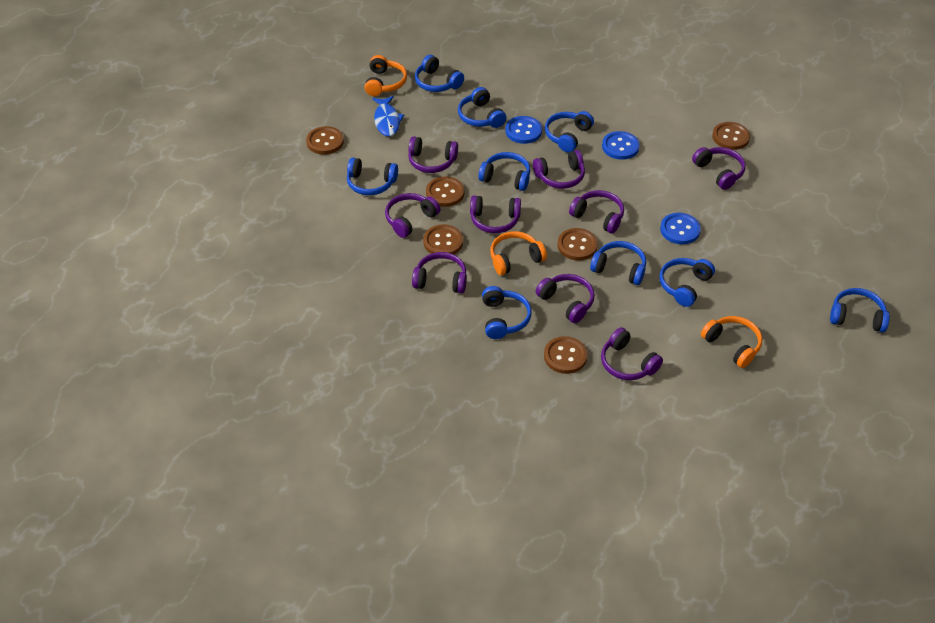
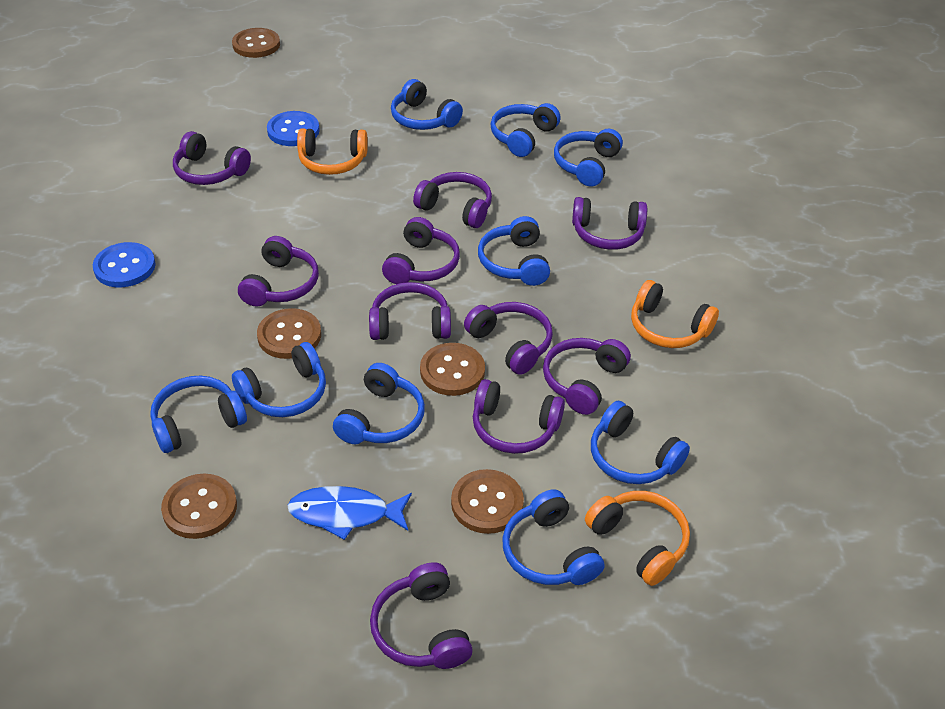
blue button: [505,116,542,144] [602,131,640,160] [660,213,701,244] = 3 -> [93,242,156,288] [267,111,320,146] = 2
brown button: [306,126,344,155] [423,224,463,255] [426,177,464,207] [544,336,588,374] [557,228,598,260] [712,122,750,150] = 6 -> [161,474,237,539] [232,28,280,58] [257,308,321,359] [420,343,485,396] [451,469,524,534] = 5
purple headphones: [385,193,440,238] [408,136,458,173] [412,252,467,293] [470,195,521,233] [533,150,585,189] [536,274,595,323] [569,190,624,233] [601,327,663,380] [692,147,746,190] = 9 -> [173,131,251,185] [238,236,319,307] [369,282,451,340] [370,562,473,669] [382,217,460,284] [413,172,492,228] [464,302,553,375] [473,379,565,454] [543,338,631,415] [572,197,647,250] = 10

